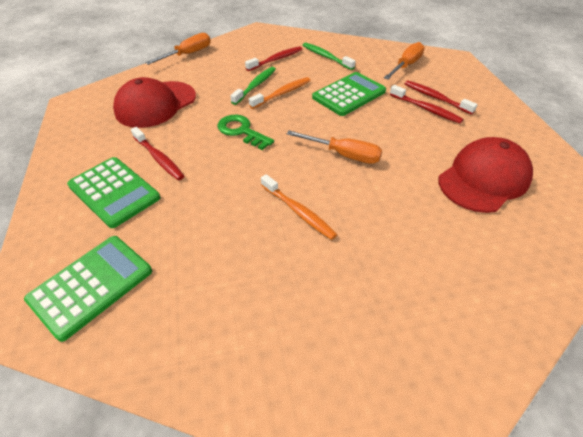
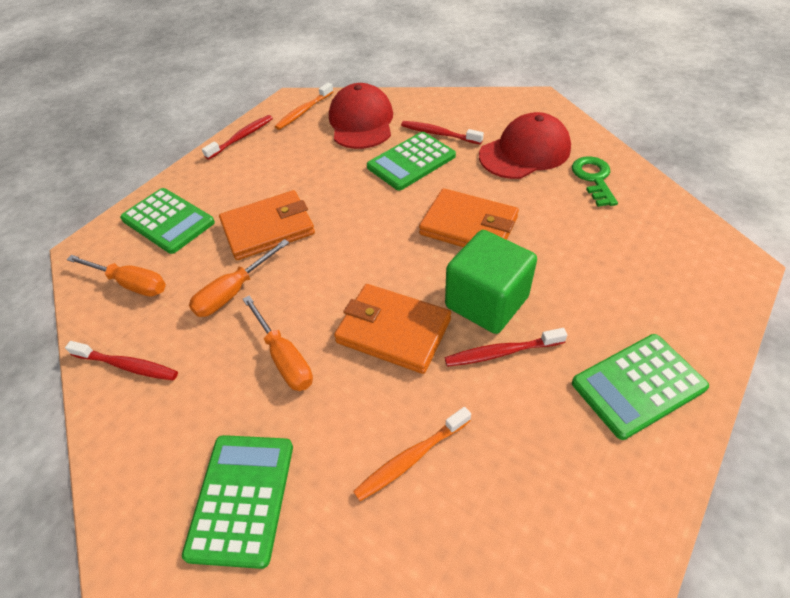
green calculator: [24,236,152,342] [67,157,160,228] [312,72,386,116] = 3 -> [120,188,215,254] [182,435,293,569] [367,132,456,190] [572,334,709,440] = 4
green cube: none = 0 -> [445,230,537,334] = 1
green toothbrush: [230,67,276,105] [303,43,356,70] = 2 -> none = 0
orange wallet: none = 0 -> [219,190,315,260] [334,284,451,374] [419,188,519,247] = 3

